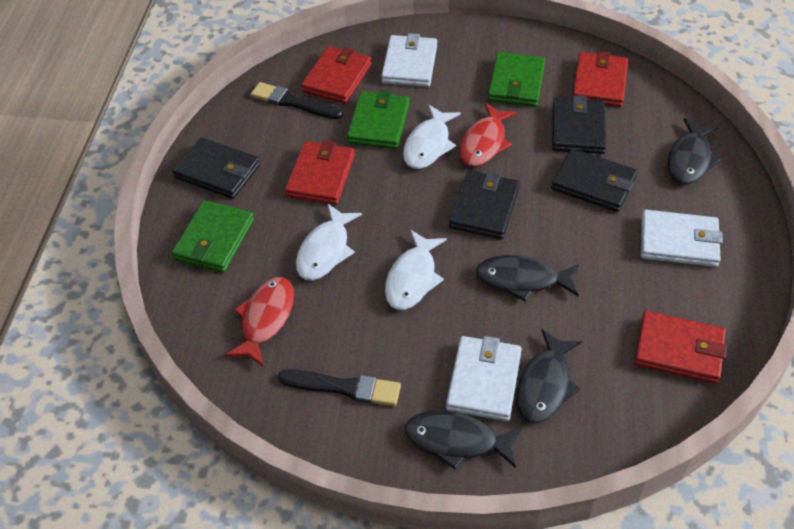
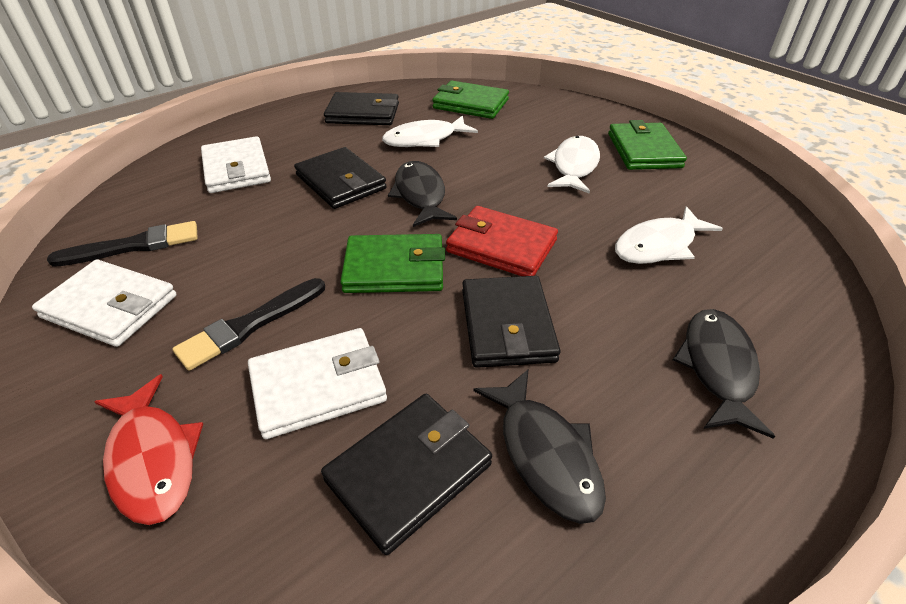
black fish: [405,411,522,470] [476,255,579,302] [516,329,582,423] [668,118,721,184] = 4 -> [388,161,457,227] [474,369,606,524] [673,309,775,439] = 3
red fish: [224,277,294,367] [459,103,517,167] = 2 -> [94,374,203,525] = 1
red wallet: [285,140,355,205] [301,46,371,104] [572,51,628,107] [634,311,727,384] = 4 -> [446,206,558,276] = 1

